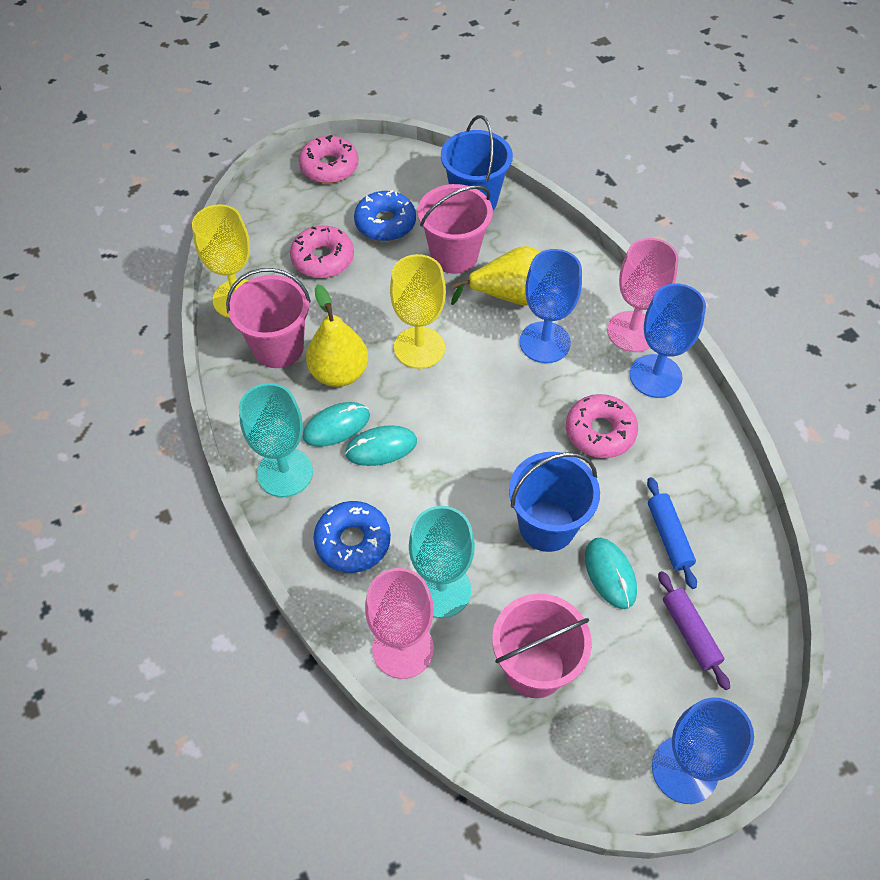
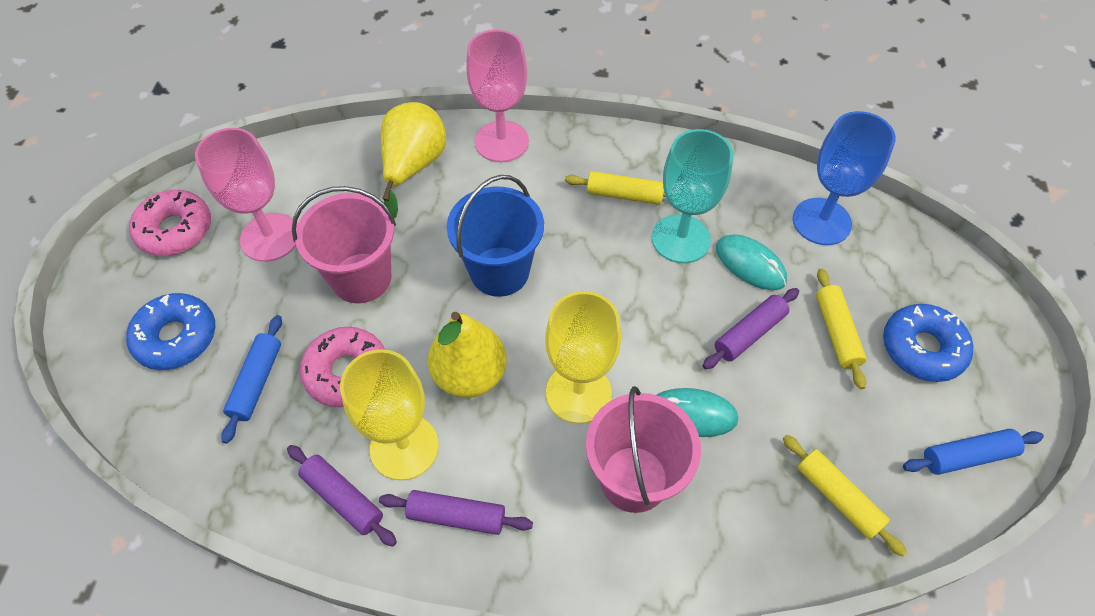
blue bucket: [441,115,513,210] [509,452,600,552] = 2 -> [447,175,544,297] = 1
blue goblet: [520,249,582,363] [630,284,706,398] [652,697,754,804] = 3 -> [793,111,896,245] = 1
blue rolling pin: [647,477,697,589] = 1 -> [221,315,282,444] [903,429,1044,475] = 2
pink bucket: [226,268,311,368] [418,184,493,274] [492,594,592,698] = 3 -> [292,186,396,303] [586,386,701,513] = 2
pink donut: [290,226,354,278] [299,135,358,183] [566,394,638,458] = 3 -> [129,190,211,256] [300,327,385,407] = 2
purple rolling pin: [658,571,730,690] = 1 -> [287,445,397,547] [379,490,533,535] [703,288,799,369] = 3
turquoise goblet: [239,383,313,497] [409,506,475,618] = 2 -> [652,129,733,263] = 1
turquoise mouse: [302,402,370,447] [345,425,417,466] [585,538,637,609] = 3 -> [657,388,738,437] [716,234,787,290] = 2
yellow rolling pin: none = 0 -> [565,171,666,205] [783,435,907,557] [816,268,867,389] = 3

